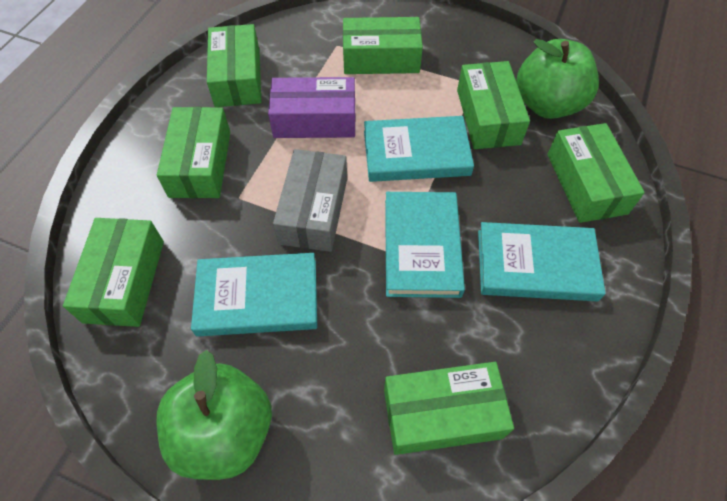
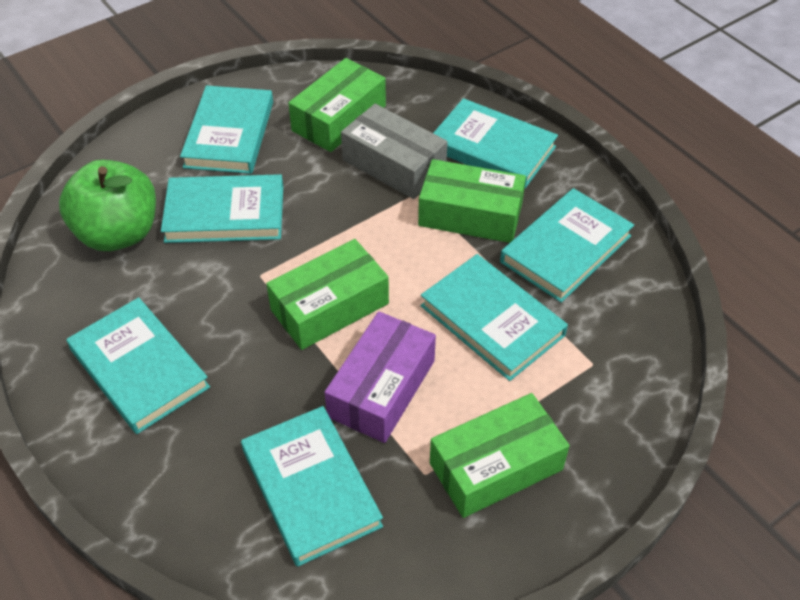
green apple: [157,350,272,480] [516,39,599,119] = 2 -> [59,160,156,251] = 1
green box: [63,218,164,327] [157,107,230,198] [207,24,261,107] [343,17,423,74] [384,362,514,455] [457,61,530,149] [547,123,645,223] = 7 -> [266,239,389,350] [288,58,386,152] [418,159,526,243] [430,393,569,518] = 4
turquoise book: [191,253,317,337] [364,116,474,182] [385,192,465,298] [478,222,606,301] = 4 -> [67,297,210,434] [161,174,283,243] [180,85,273,174] [241,406,383,567] [420,254,568,381] [433,98,558,188] [500,188,634,303] = 7

